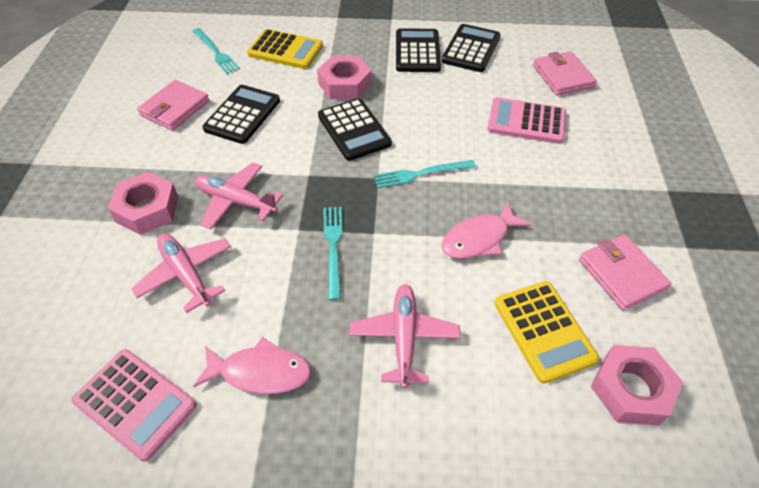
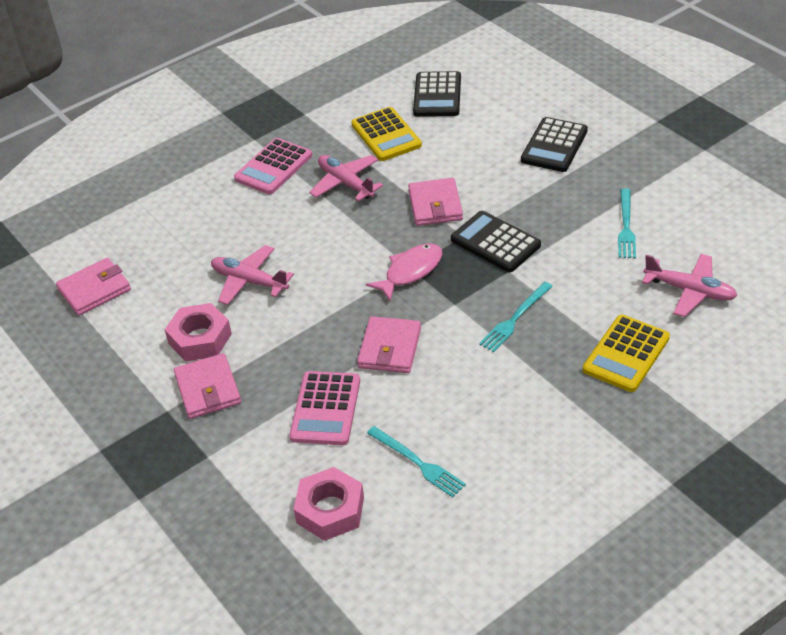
black calculator: [202,85,280,144] [318,98,392,161] [396,28,441,72] [442,24,501,72] = 4 -> [413,71,461,117] [451,211,541,272] [521,117,588,172] = 3
pink fish: [193,337,311,394] [441,202,531,259] = 2 -> [366,244,442,301] = 1
pink nut: [108,172,179,235] [317,56,372,99] [590,345,683,426] = 3 -> [165,303,232,361] [294,467,364,541] = 2
pink wallet: [137,80,209,131] [533,51,597,95] [579,235,671,311] = 3 -> [56,258,131,315] [174,353,241,419] [357,316,421,373] [408,178,463,226] = 4

